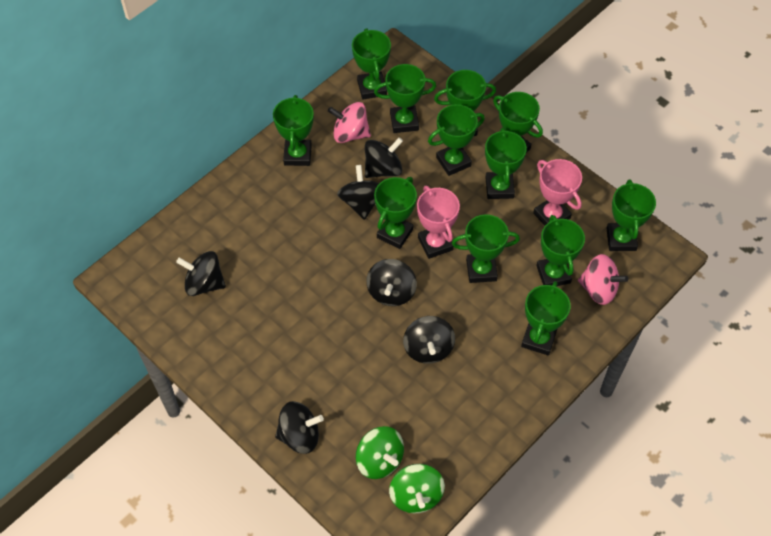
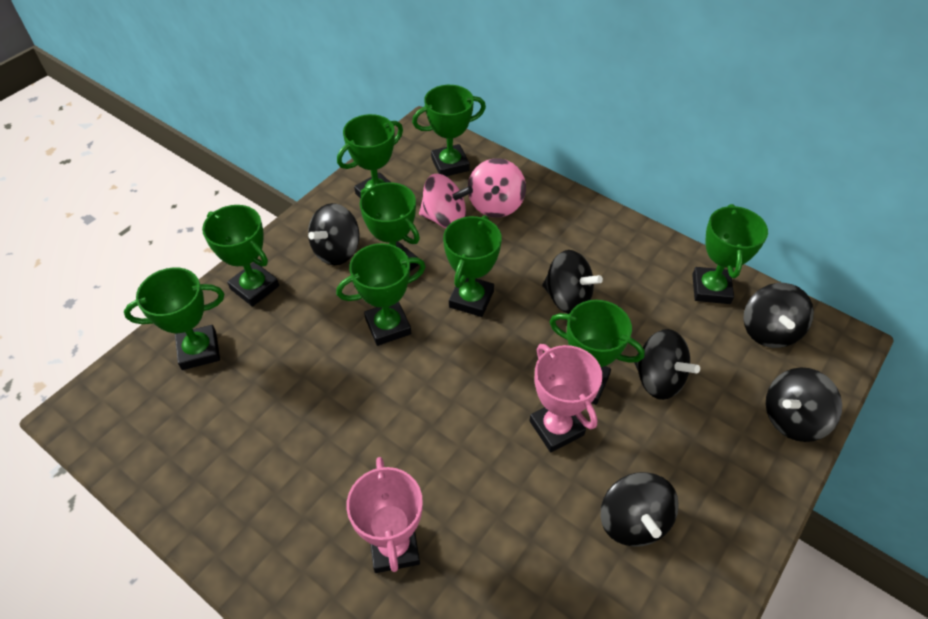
green spinning top: [356,426,404,479] [389,464,445,513] = 2 -> none = 0
green trophy: [273,95,314,166] [352,28,391,100] [374,64,436,133] [374,177,417,249] [428,104,485,176] [434,70,496,136] [452,214,520,283] [485,128,527,199] [493,92,543,153] [521,281,571,356] [536,215,585,286] [606,179,656,251] = 12 -> [124,267,224,370] [202,205,279,307] [336,243,426,346] [337,114,403,199] [360,182,420,271] [412,85,486,176] [443,215,502,317] [550,300,645,405] [692,204,768,304] = 9

